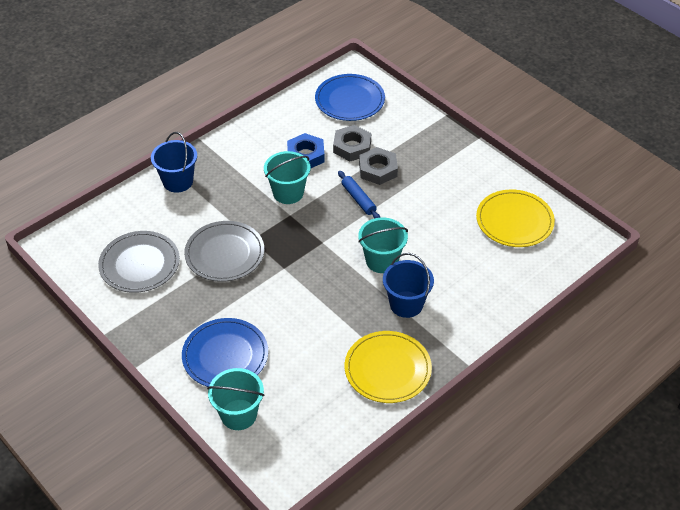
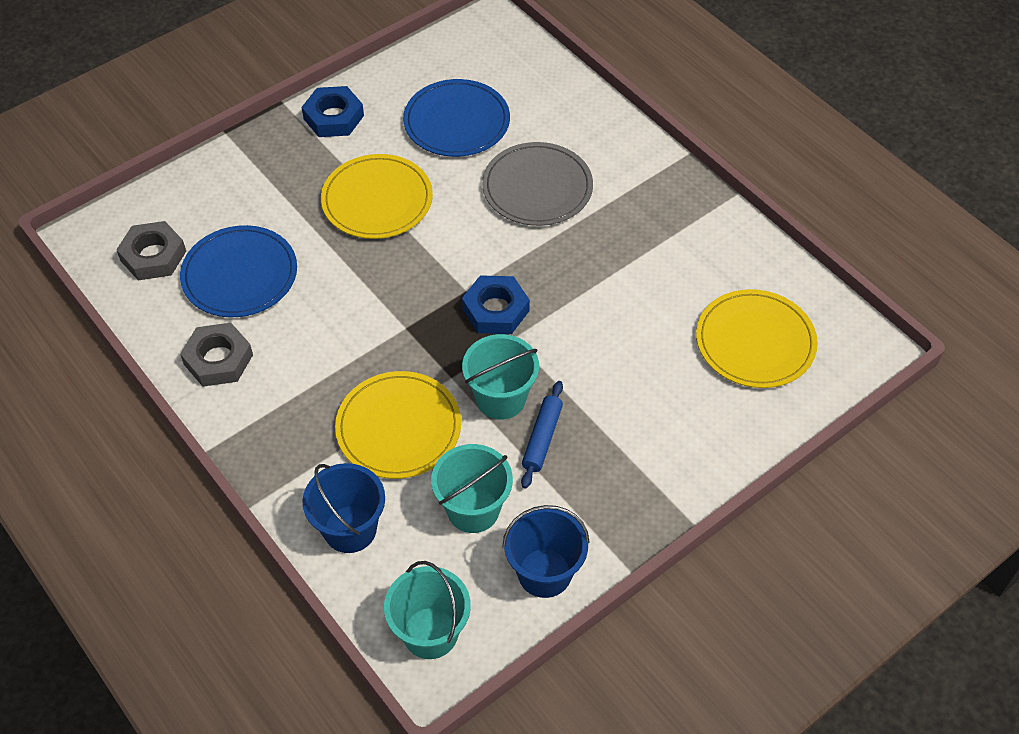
blue nut: [287,133,325,169] = 1 -> [302,86,364,137] [462,275,530,334] = 2
grey plate: [98,231,180,293] [184,221,264,282] = 2 -> [482,142,593,226] = 1
yellow plate: [345,331,432,403] [476,189,555,247] = 2 -> [321,154,433,239] [335,371,461,479] [696,289,818,388] = 3

